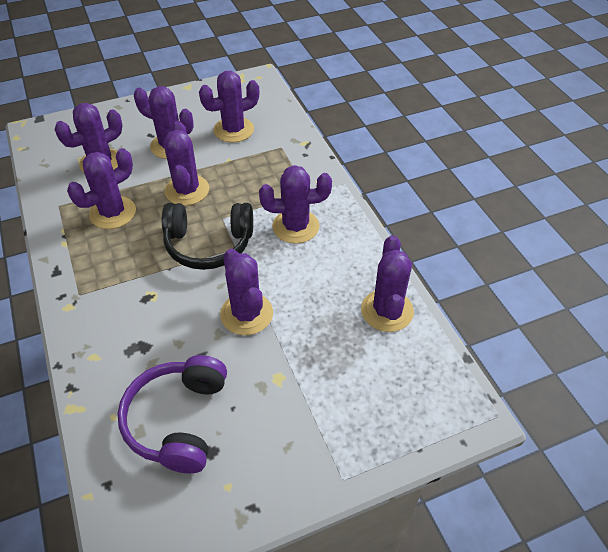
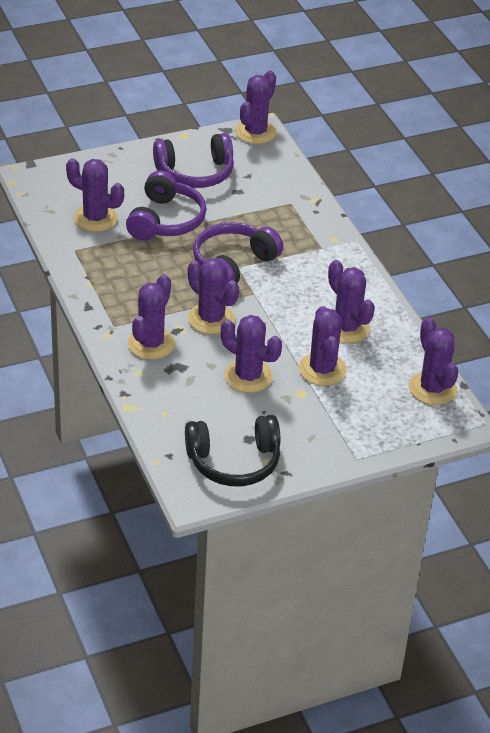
purple headphones: [117,355,227,473] = 1 -> [126,170,207,241] [153,133,234,188] [193,222,283,283] = 3

